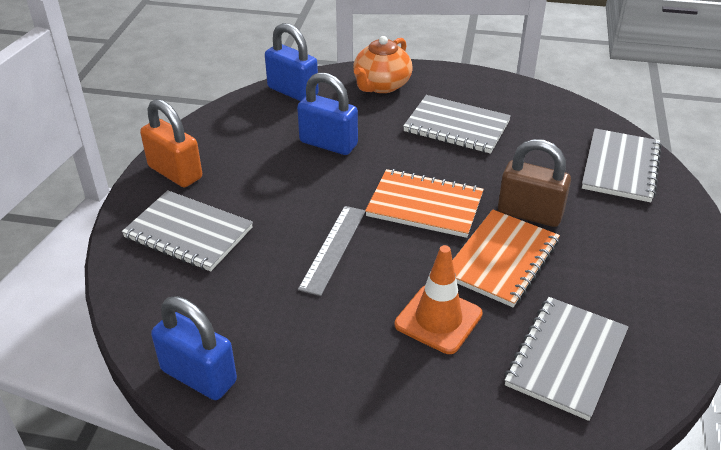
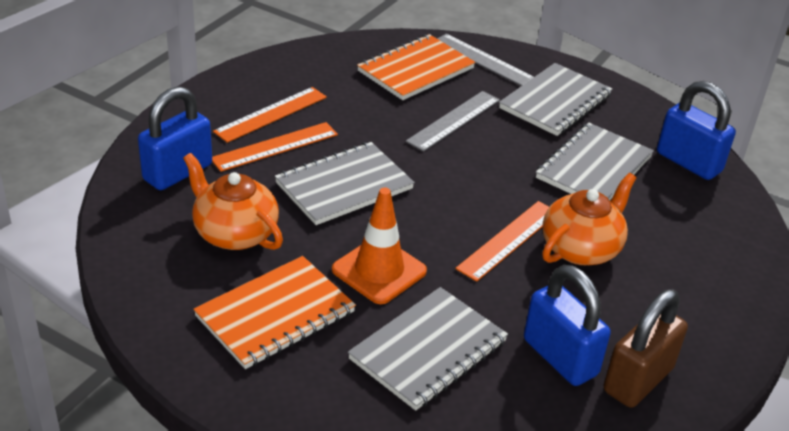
grey ruler: [298,206,365,296] = 1 -> [406,91,500,152] [437,34,534,86] = 2
orange padlock: [140,99,202,187] = 1 -> none = 0
orange ruler: none = 0 -> [212,122,338,172] [213,87,327,143] [455,201,549,282] = 3
orange teapot: [353,36,413,93] = 1 -> [183,153,283,250] [542,173,637,265] = 2

